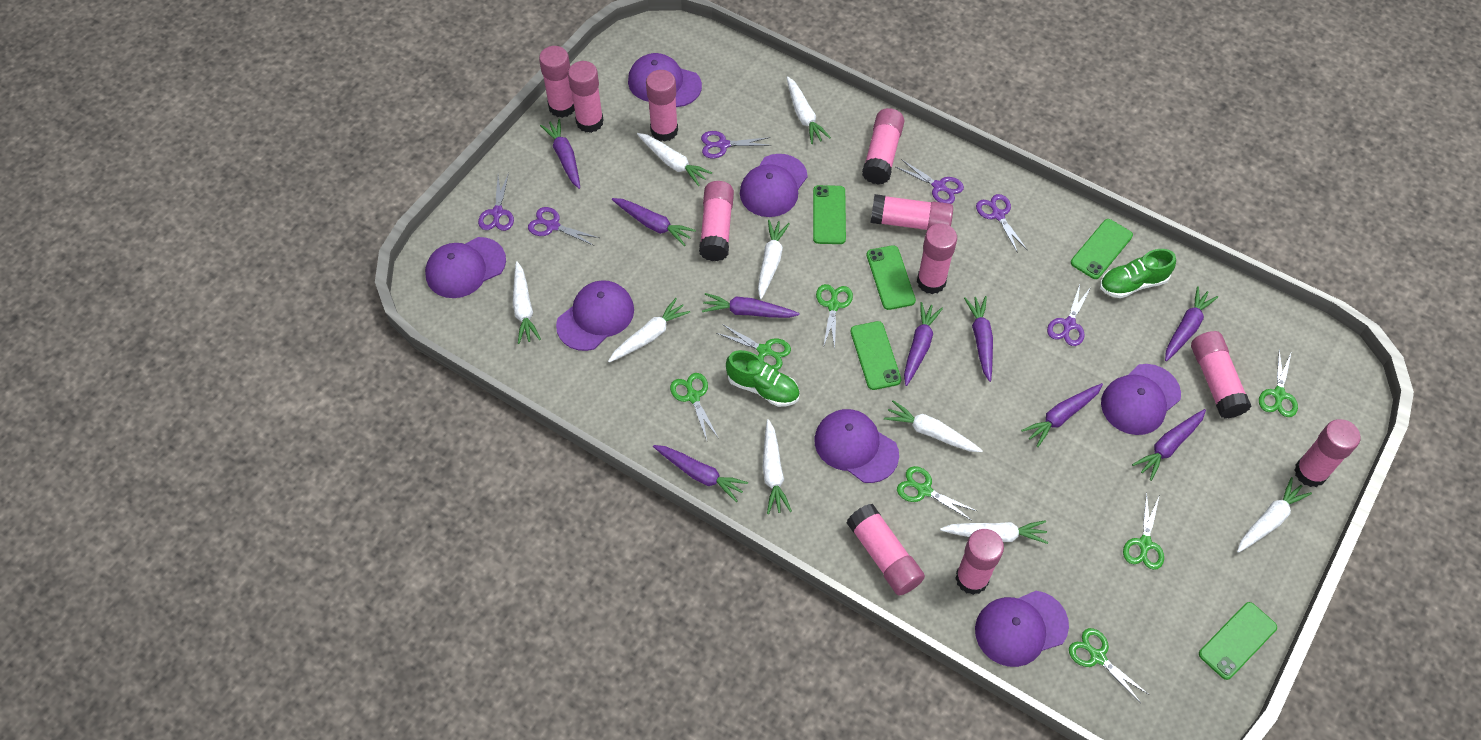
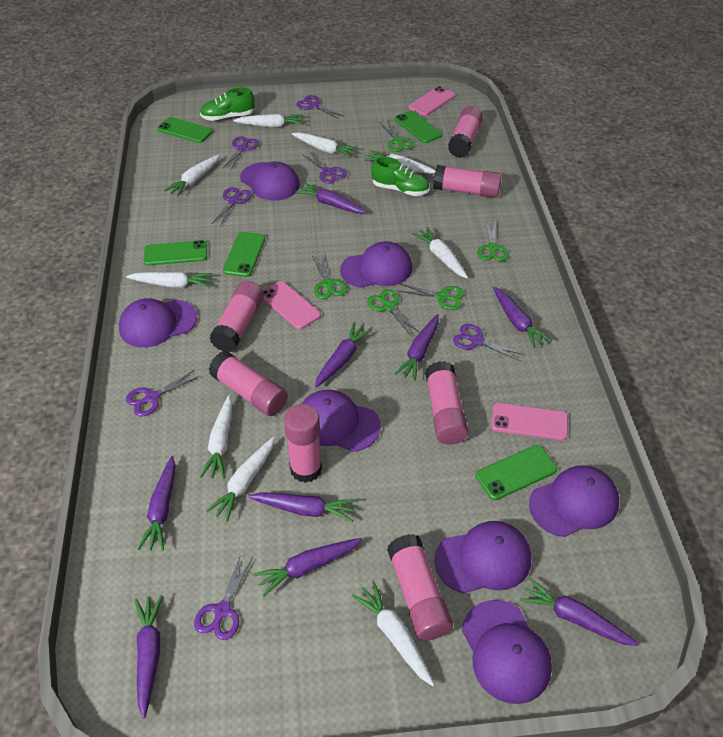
green scissors: [670,373,719,440] [716,324,791,370] [816,284,853,348] [897,466,977,521] [1069,628,1148,703] [1123,493,1164,570] [1259,350,1298,417] = 7 -> [312,253,347,299] [367,289,420,336] [379,120,415,152] [397,283,465,310] [477,220,509,261] = 5
pink glue stick: [539,46,575,118] [568,61,604,133] [646,70,678,142] [699,181,734,261] [846,504,925,596] [862,108,905,185] [871,194,953,230] [917,223,957,294] [955,529,1004,595] [1191,331,1252,419] [1294,419,1360,487] = 11 -> [209,281,264,352] [209,351,288,416] [284,404,322,483] [387,534,453,641] [425,361,469,445] [434,165,502,198] [448,106,483,158] = 7
pink phone: none = 0 -> [263,281,321,330] [408,86,455,116] [491,403,568,440] = 3
purple scissors: [478,173,514,231] [528,207,599,246] [701,131,771,158] [896,159,964,204] [976,194,1027,253] [1047,284,1091,346] = 6 -> [126,370,200,417] [194,554,253,640] [212,187,252,227] [222,136,259,170] [296,95,343,119] [303,151,347,184] [453,324,525,361] = 7

